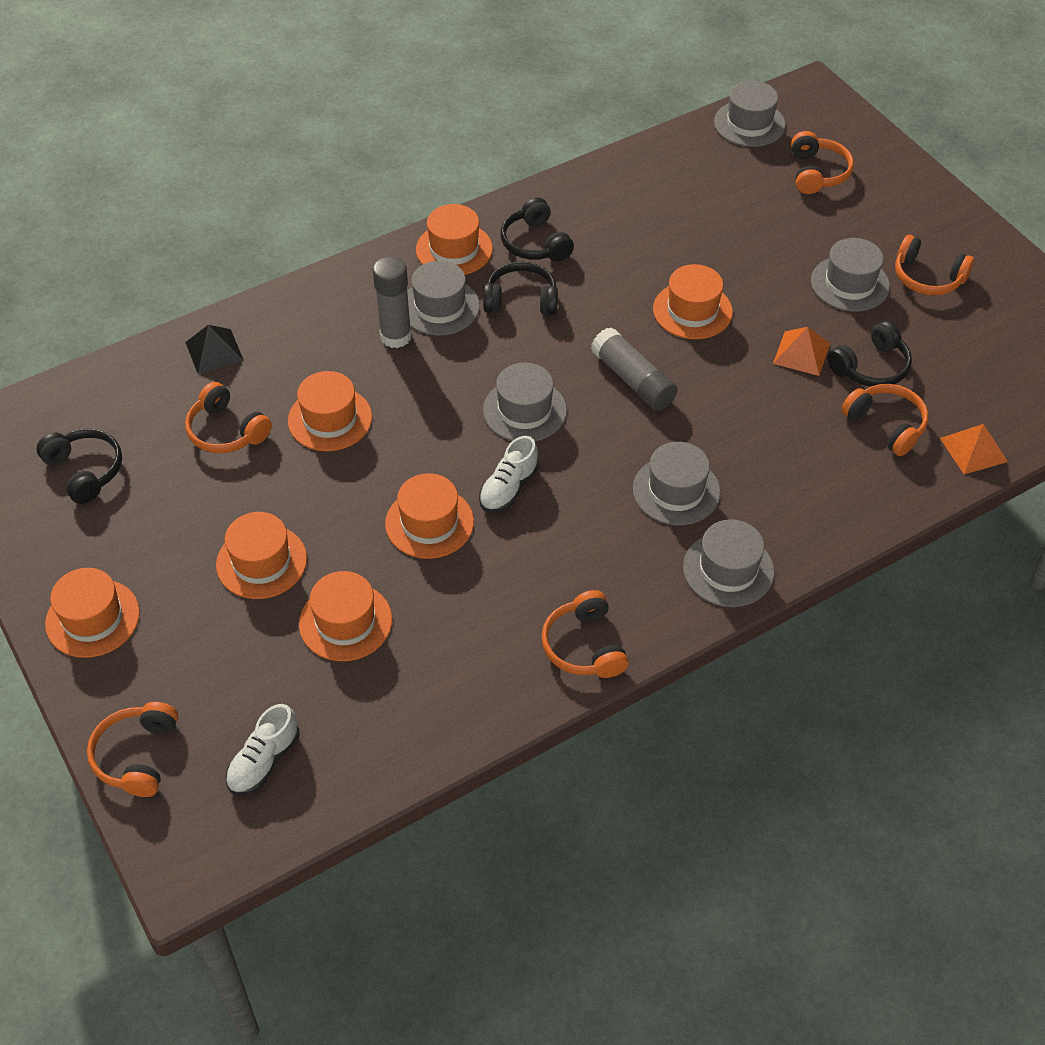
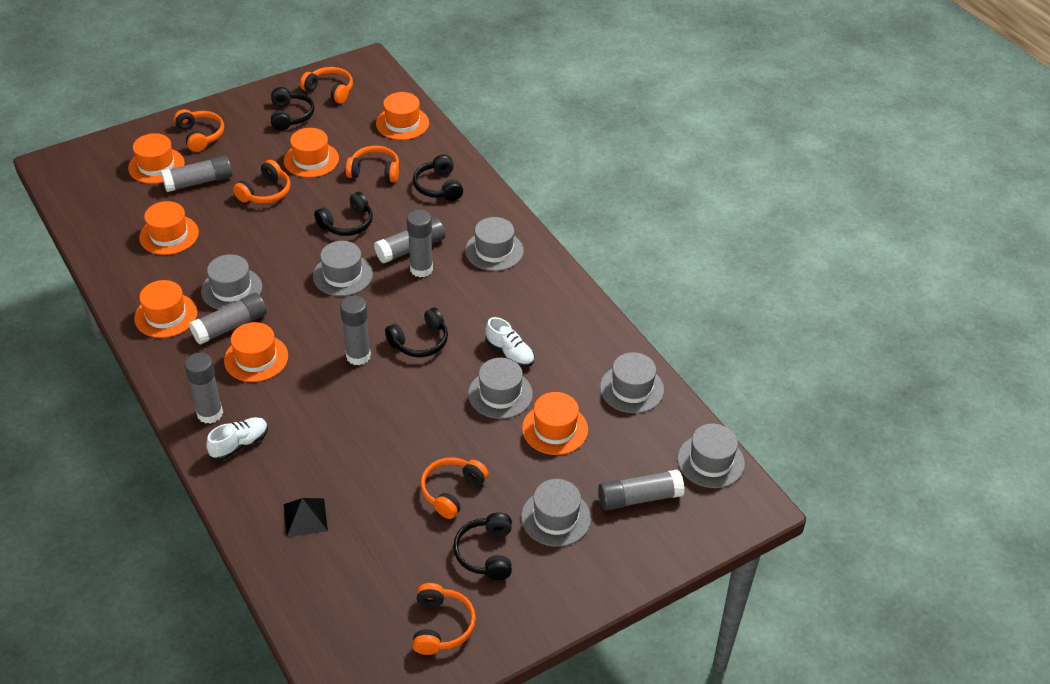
black headphones: [36,429,122,504] [483,261,558,316] [501,198,574,261] [827,321,912,387] = 4 -> [271,87,315,131] [314,192,373,236] [385,307,448,357] [413,155,463,201] [453,513,512,580] = 5
grey glue stick: [373,256,412,348] [591,327,678,411] = 2 -> [161,155,232,192] [184,352,223,424] [189,293,267,345] [340,296,371,365] [374,218,445,264] [407,210,433,277] [598,469,685,510] = 7
grey hat: [407,261,480,336] [483,363,567,441] [633,442,720,525] [683,519,774,607] [714,81,786,147] [811,238,890,312] = 6 -> [201,254,262,310] [313,241,373,296] [465,217,524,271] [468,358,533,419] [521,479,591,547] [600,352,664,413] [677,424,745,488] = 7
orange pyramid: [773,327,830,376] [940,424,1008,474] = 2 -> none = 0

